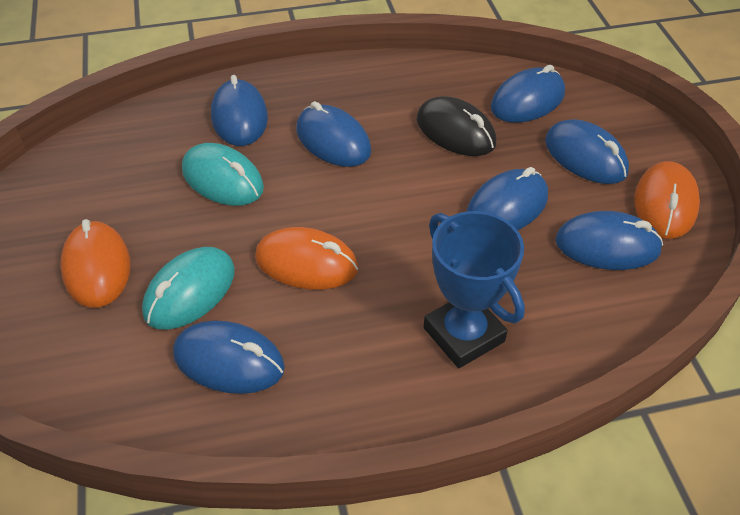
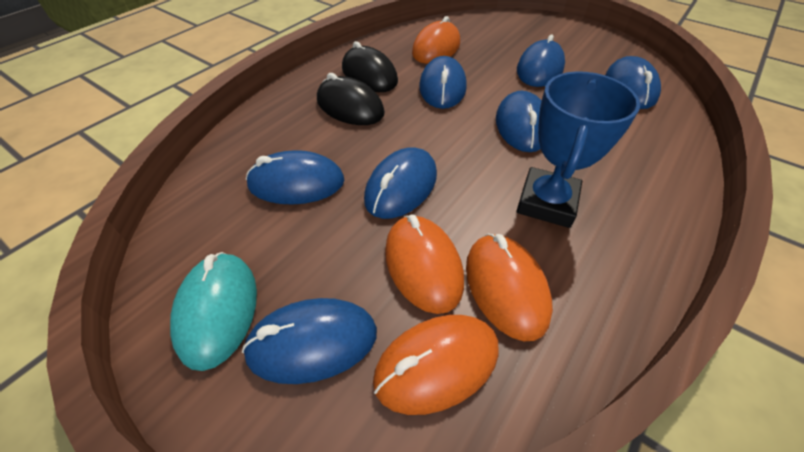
black mouse: [416,96,496,156] = 1 -> [317,73,385,125] [342,41,398,92] = 2
orange mouse: [60,219,130,308] [255,227,358,290] [634,161,700,239] = 3 -> [373,315,499,415] [385,215,464,314] [412,16,460,64] [466,234,553,341] = 4
turquoise mouse: [142,247,235,330] [182,143,264,206] = 2 -> [170,252,257,371] = 1

